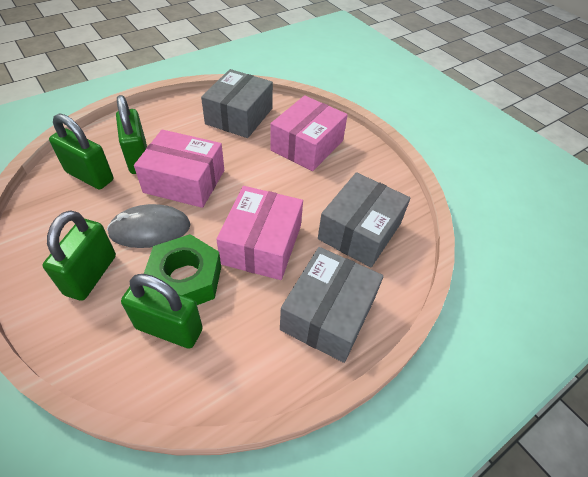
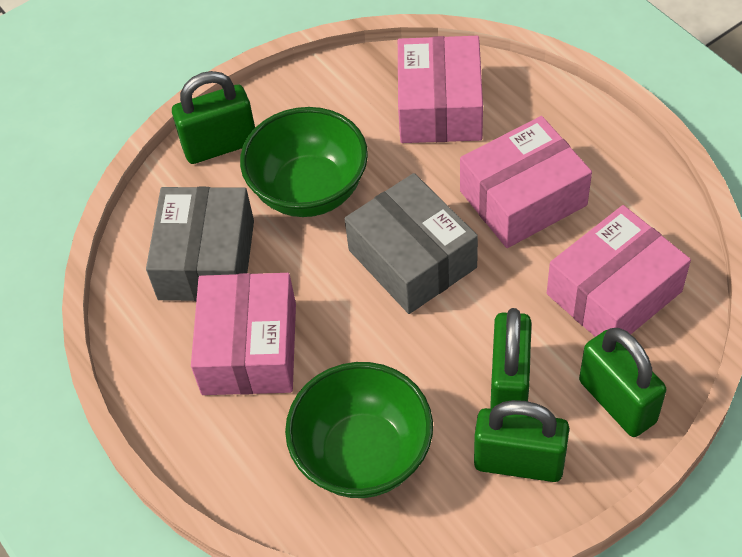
green bowl: none = 0 -> [240,107,368,217] [285,362,433,498] = 2
green nut: [144,234,221,305] = 1 -> none = 0
grey box: [201,69,273,138] [280,247,384,363] [318,172,410,267] = 3 -> [146,187,254,301] [345,173,478,314] = 2
grey mouse: [107,204,190,248] = 1 -> none = 0
pink box: [134,130,224,208] [216,186,303,280] [270,95,348,171] = 3 -> [191,273,296,395] [398,36,483,143] [460,116,592,248] [547,205,691,337] = 4

